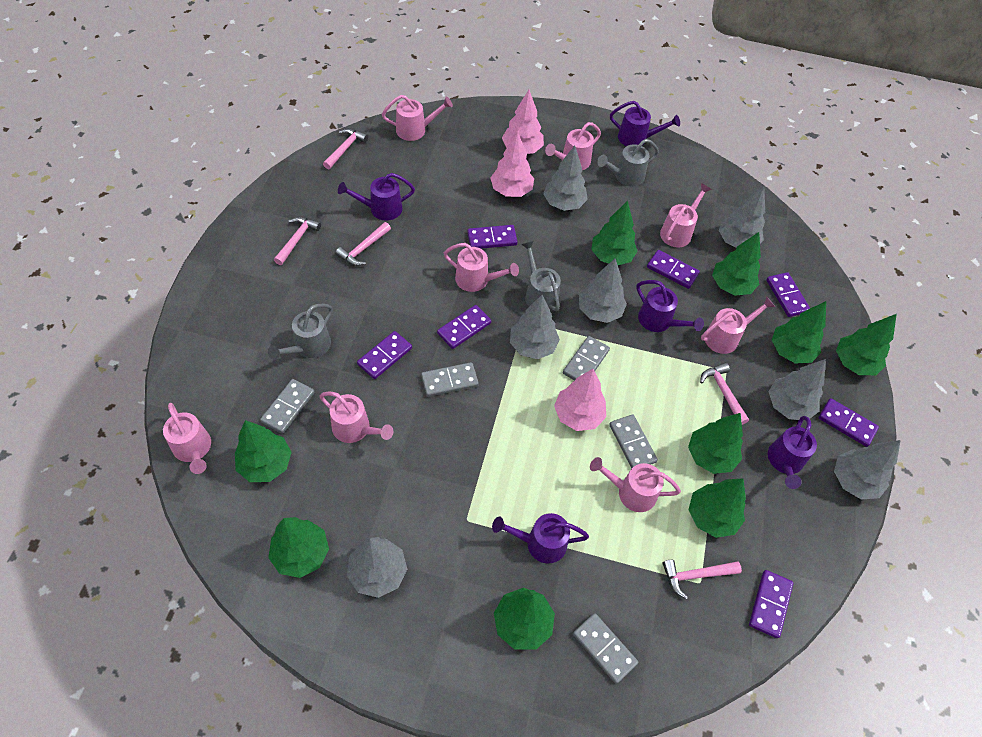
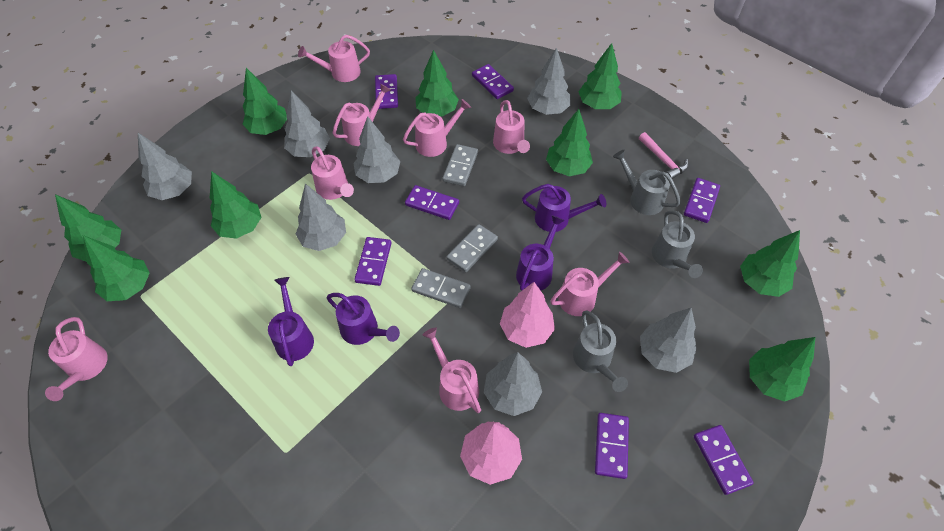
grey domino: [260,379,315,434] [421,362,479,397] [563,336,610,381] [573,613,638,684] [609,415,658,468] = 5 -> [411,268,471,308] [442,144,478,186] [447,224,498,272] = 3
pink hammer: [274,217,321,265] [323,128,368,169] [335,222,391,266] [662,560,742,599] [700,363,749,425] = 5 -> [639,132,688,179] = 1
pink tree: [490,132,534,197] [502,90,544,154] [554,369,606,431] = 3 -> [460,422,522,485] [500,282,555,348] = 2
purple watering can: [338,173,415,221] [492,513,589,563] [610,101,680,146] [636,280,704,332] [768,416,817,489] = 5 -> [268,277,314,366] [327,293,400,345] [516,215,565,291] [522,184,606,232] = 4

